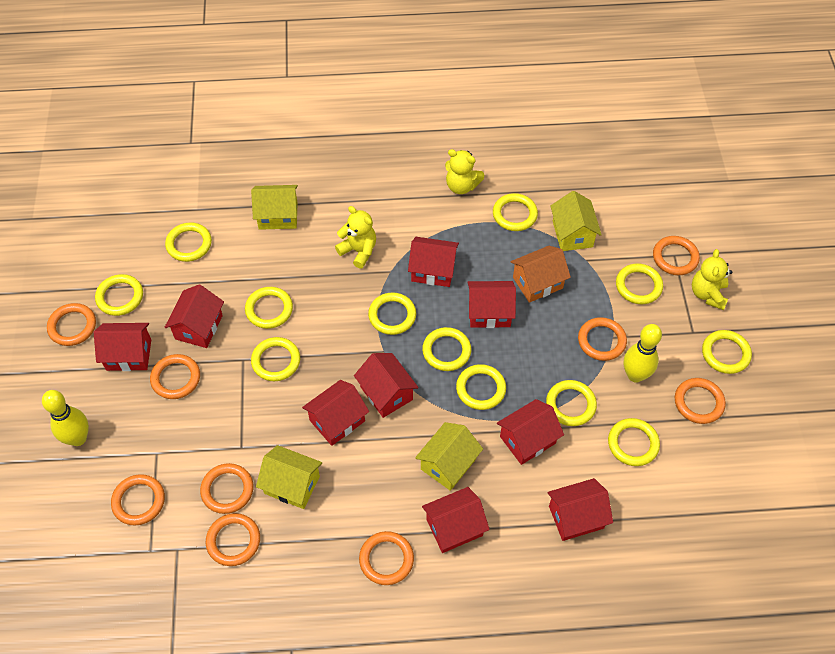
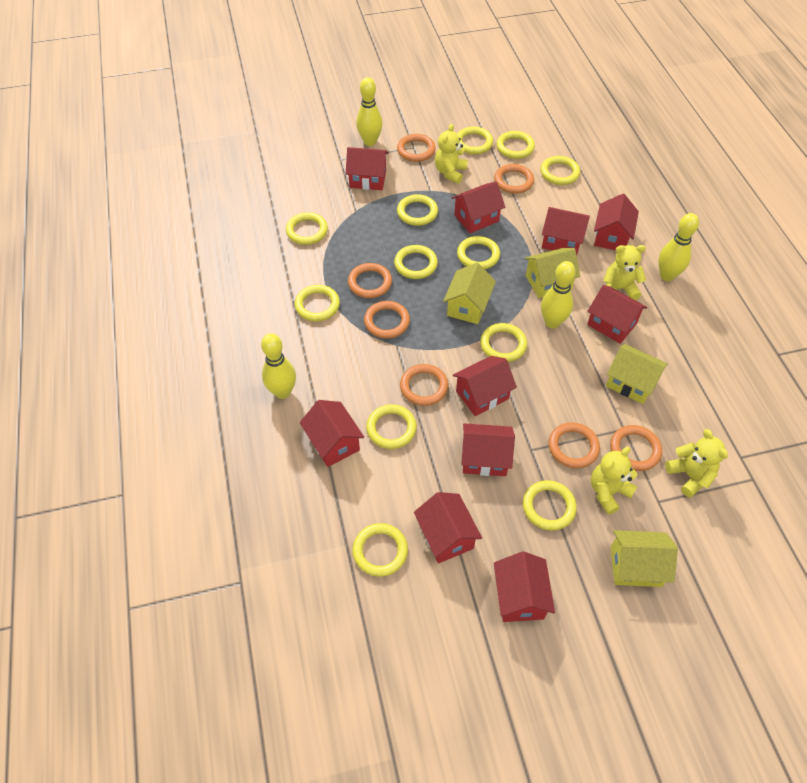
orange house: [510,246,571,303] = 1 -> none = 0
orange ring: [47,303,96,346] [111,474,165,526] [150,354,200,399] [200,463,253,514] [206,513,260,566] [359,531,414,585] [578,317,627,361] [653,236,700,275] [675,378,726,424] = 9 -> [348,263,392,298] [364,301,410,338] [397,134,436,162] [400,364,449,406] [494,164,534,194] [548,422,600,468] [610,425,662,471] = 7
red house: [94,323,151,371] [165,284,224,348] [302,380,369,446] [354,353,419,418] [408,237,459,287] [422,487,490,553] [468,281,516,328] [497,399,564,465] [547,478,613,541] = 9 -> [300,400,364,467] [346,147,388,190] [414,492,482,563] [452,181,505,233] [453,356,517,416] [461,423,515,476] [494,552,555,622] [542,207,590,255] [587,285,647,344] [594,194,639,250] = 10
yellow bowling pin: [42,390,89,446] [624,324,662,382] = 2 -> [261,333,296,399] [356,77,383,146] [541,261,576,328] [658,213,699,281] = 4
yellow teddy bear: [335,206,376,269] [445,149,485,194] [692,249,732,310] = 3 -> [435,124,468,184] [591,447,637,515] [603,245,646,300] [665,429,728,497] = 4

